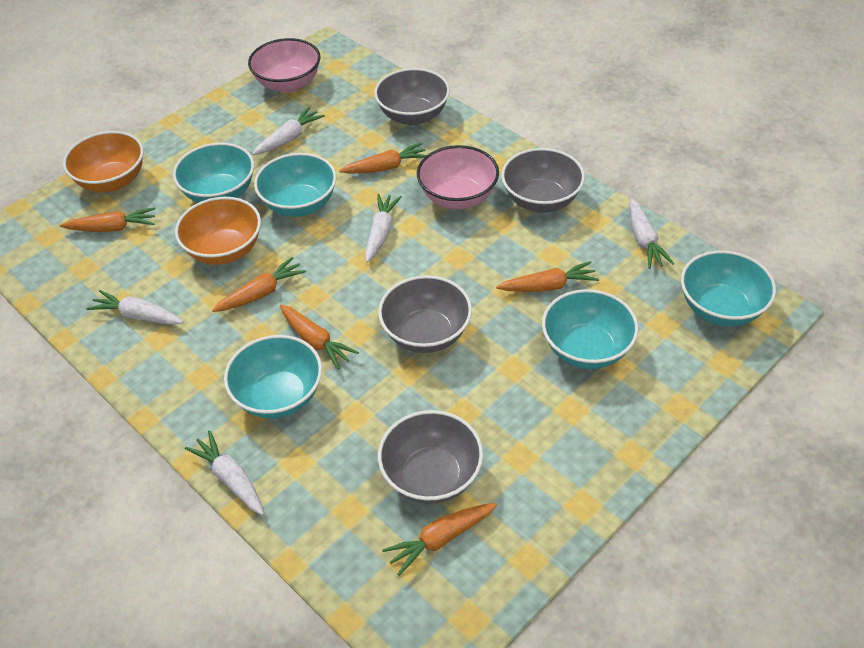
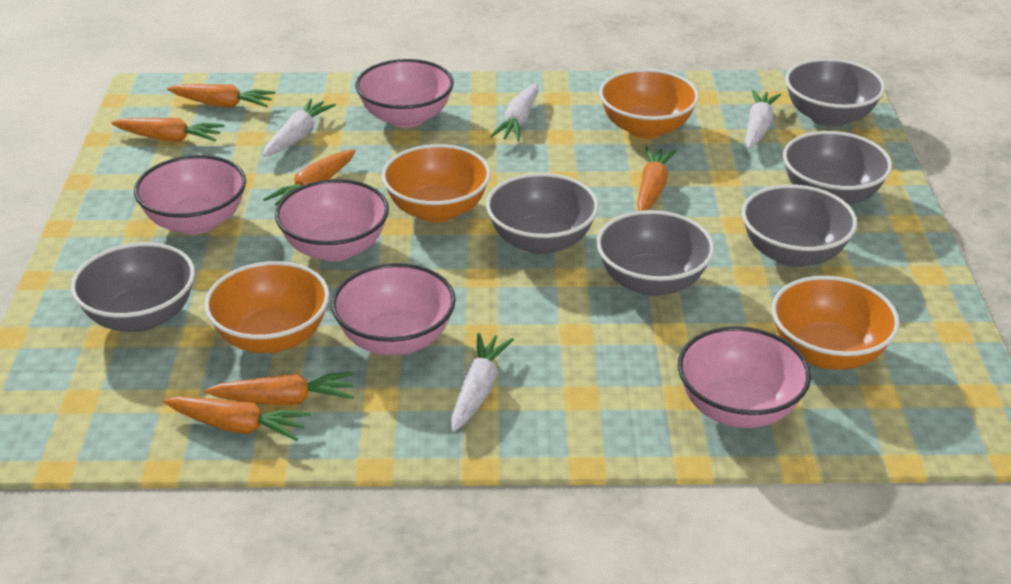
grey bowl: [374,68,450,125] [378,275,472,353] [378,410,483,504] [501,148,585,213] = 4 -> [71,242,195,332] [486,173,599,254] [596,210,714,296] [742,184,857,267] [783,131,892,205] [785,58,885,127] = 6
orange bowl: [63,131,144,192] [175,197,261,265] = 2 -> [204,261,330,353] [382,144,491,222] [599,69,699,139] [772,276,900,370] = 4
pink bowl: [248,38,320,93] [417,145,499,209] = 2 -> [134,155,246,234] [275,179,389,261] [331,263,456,356] [356,59,454,128] [678,326,811,428] = 5
turquoise bowl: [173,143,254,203] [224,335,322,419] [254,153,336,217] [542,289,639,369] [681,250,776,326] = 5 -> none = 0
white carrot: [86,290,184,325] [185,430,264,515] [252,107,325,155] [365,194,402,263] [629,198,674,269] = 5 -> [263,98,336,157] [451,332,514,432] [490,84,538,142] [745,90,781,149] = 4

